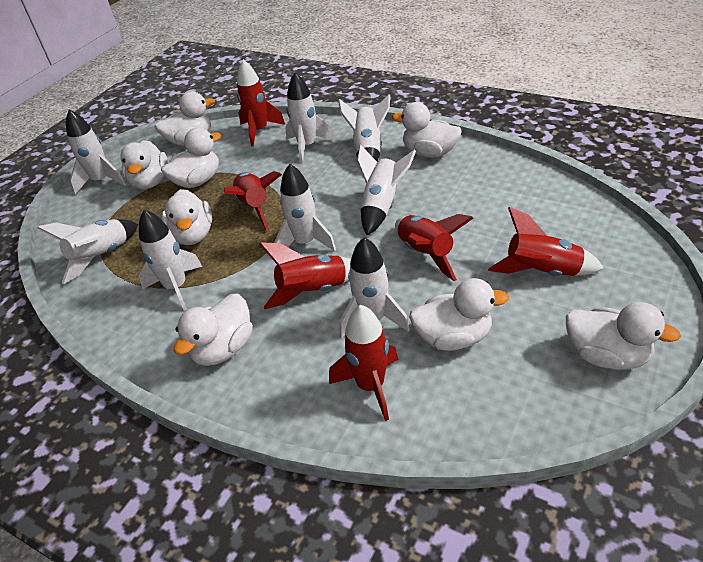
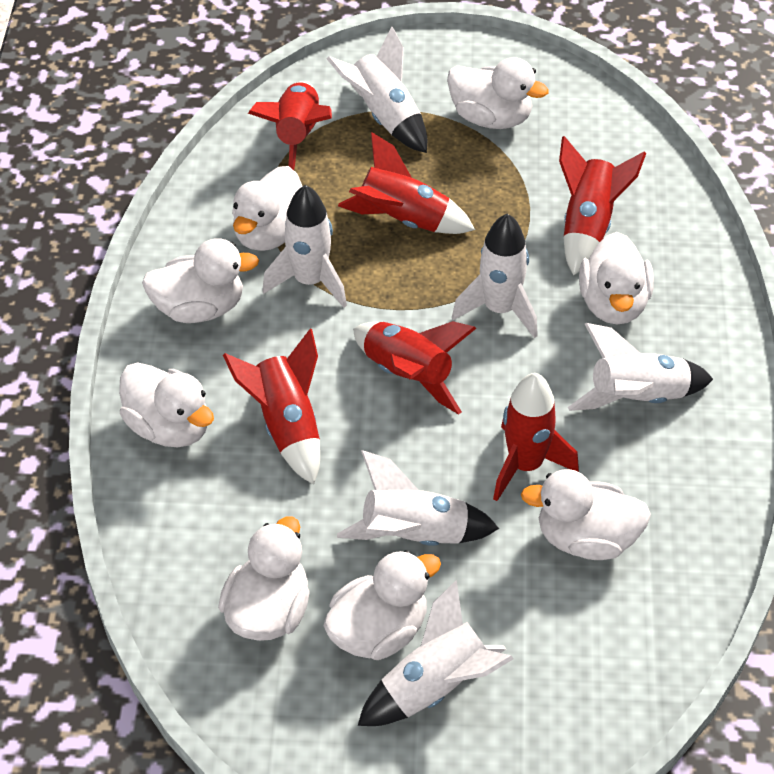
white rocket: [37,219,138,284] [66,110,126,194] [138,210,202,311] [274,164,336,251] [285,73,335,163] [338,94,390,162] [339,237,410,339] [357,144,416,235] = 8 -> [262,185,347,308] [327,27,427,153] [337,450,499,546] [358,580,513,726] [452,214,538,338] [568,323,713,411] = 6

